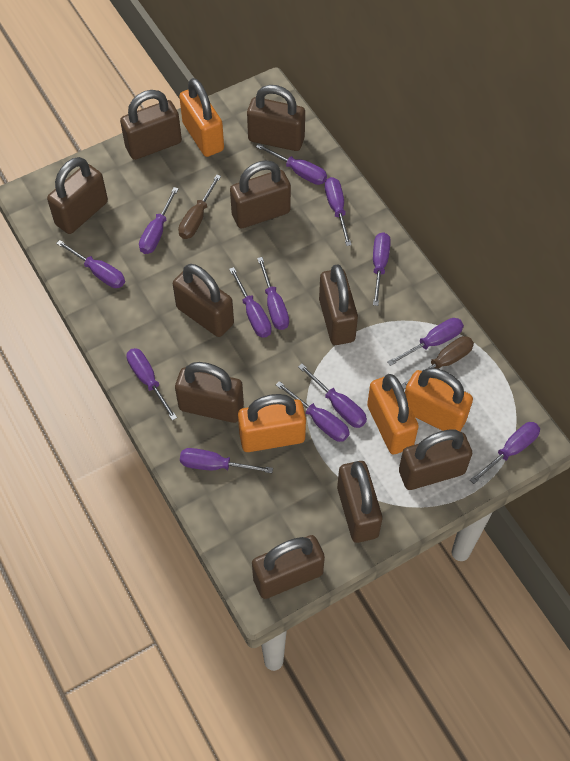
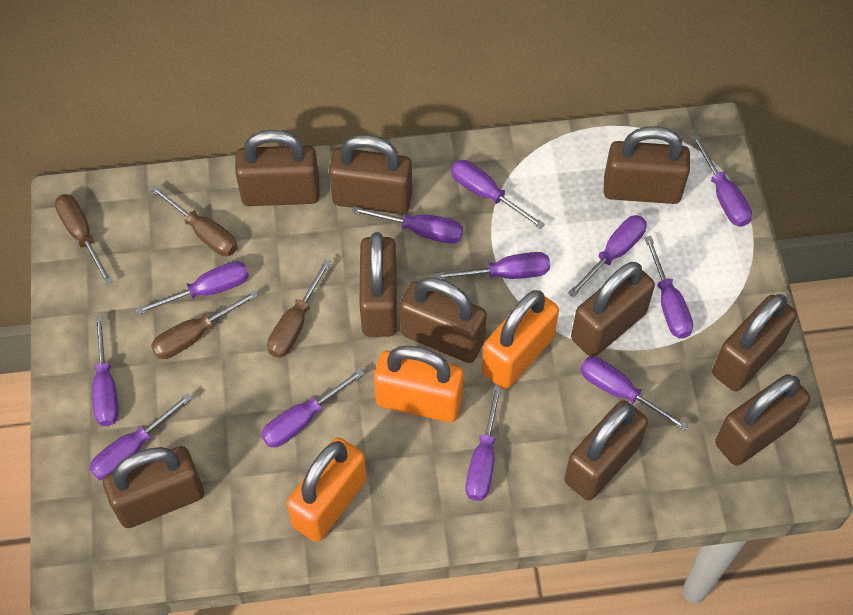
brown screwdriver: [178,175,221,239] [401,336,474,389] = 2 -> [55,194,113,285] [150,185,237,256] [151,290,258,359] [267,259,331,358] = 4
orange padlock: [179,78,224,157] [238,394,306,452] [367,374,419,454] [405,368,473,432] = 4 -> [287,437,367,542] [374,346,464,422] [482,290,559,389] = 3
purple screwdriver: [56,240,125,288] [126,348,177,421] [139,187,179,254] [180,448,273,473] [229,267,272,338] [256,144,327,185] [257,257,289,330] [276,381,350,442] [298,364,367,428] [325,177,352,246] [373,232,391,306] [387,318,464,366] [470,422,540,484] = 13 -> [89,393,192,480] [92,316,119,426] [136,261,249,315] [261,368,365,447] [351,206,463,244] [435,252,550,280] [451,160,545,229] [466,385,502,501] [568,215,647,297] [580,357,689,431] [644,236,693,339] [691,134,752,227] = 12

